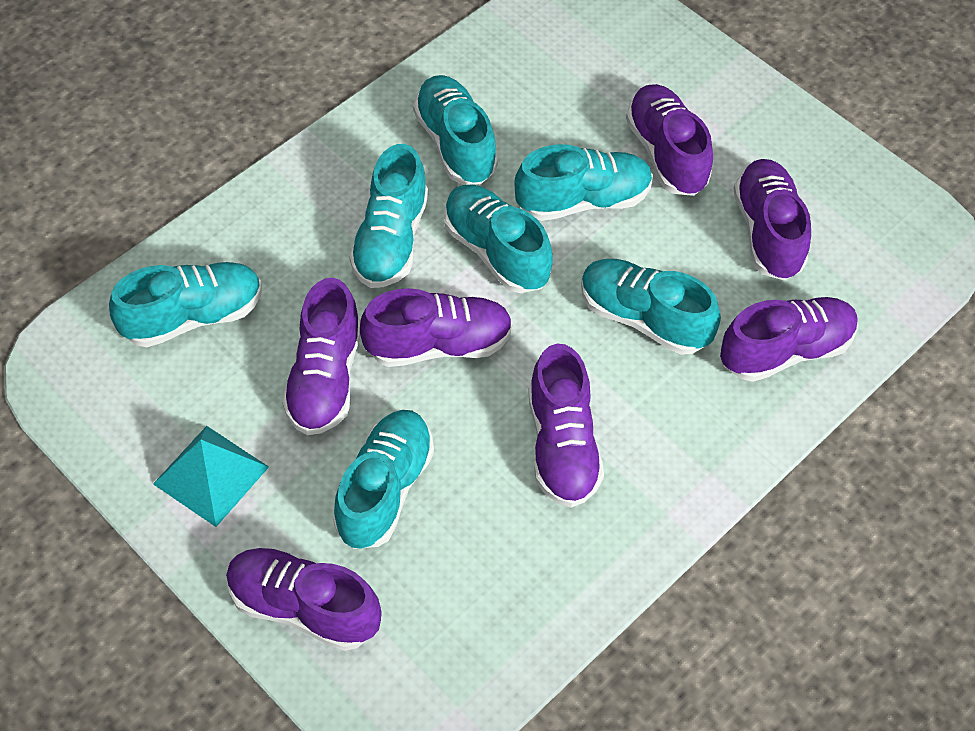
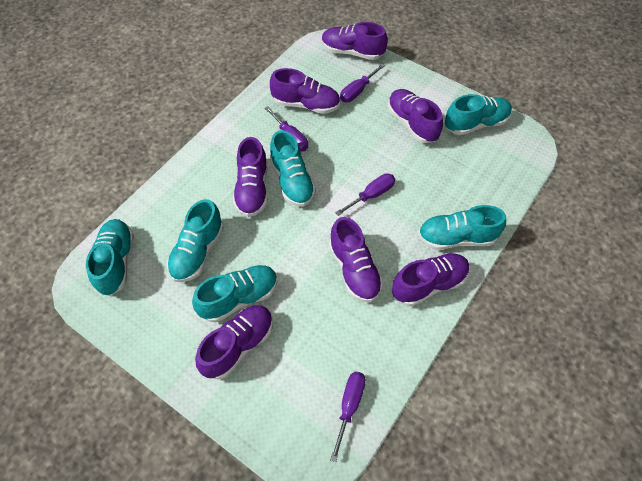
purple screwdriver: none = 0 -> [265,106,308,151] [330,372,366,462] [335,173,395,216] [340,64,385,102] = 4
turquoise pyramid: [153,426,269,527] = 1 -> none = 0
turquoise shoe: [109,262,262,347] [333,410,434,549] [349,144,428,288] [413,75,498,184] [444,185,553,293] [515,144,653,221] [581,259,721,355] = 7 -> [86,219,134,296] [167,199,224,282] [192,265,278,322] [270,130,316,207] [418,205,506,250] [445,94,512,135] = 6

